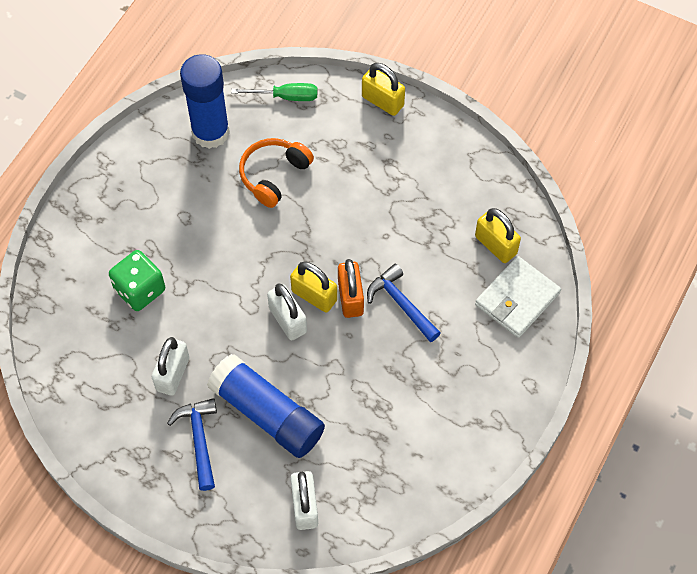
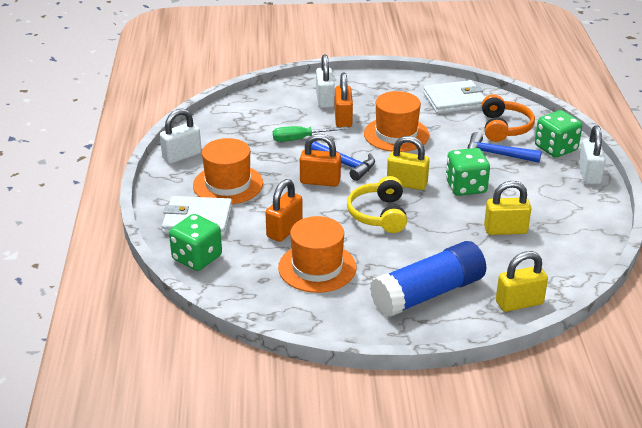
blue glue stick: [180,54,230,149] [207,354,325,458] = 2 -> [370,241,486,317] = 1
green dice: [109,250,165,311] = 1 -> [169,214,222,271] [446,148,490,196] [535,110,582,158] = 3
orange hat: none = 0 -> [193,138,263,204] [278,216,356,293] [364,91,429,152] = 3
orange padlock: [338,259,364,318] = 1 -> [265,179,303,242] [300,134,341,187] [335,73,353,127] = 3
white wallet: [475,256,561,338] = 1 -> [162,196,232,236] [423,80,485,114] = 2
yellow headphones: none = 0 -> [347,176,407,233] = 1

